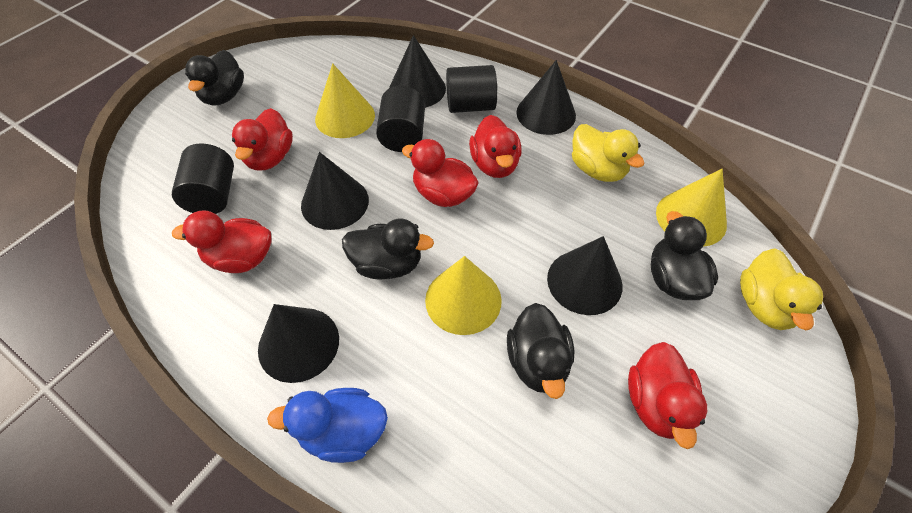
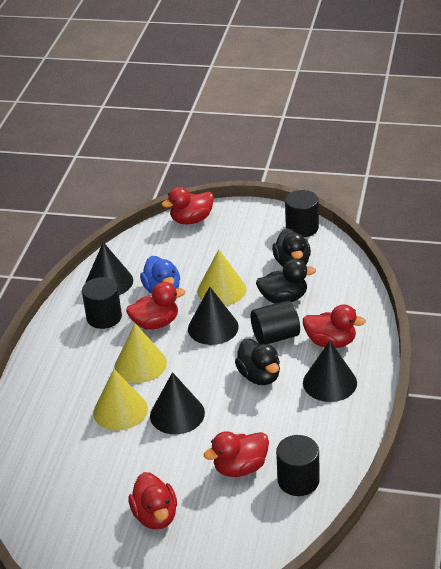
black cone: [258,304,339,383] [301,152,369,230] [389,35,446,108] [516,60,576,135] [547,236,622,315] = 5 -> [86,242,133,295] [150,372,205,434] [188,287,239,345] [303,341,357,402] = 4
black cylinder: [172,143,234,214] [376,85,425,152] [446,65,497,113] = 3 -> [82,277,122,329] [250,300,300,344] [276,435,320,496] [285,190,319,237] = 4
black duck: [185,50,244,106] [342,219,434,280] [507,303,575,399] [651,211,718,300] = 4 -> [235,339,280,385] [256,259,316,304] [272,228,311,267] = 3
yellow duck: [572,124,645,182] [740,248,823,330] = 2 -> none = 0

